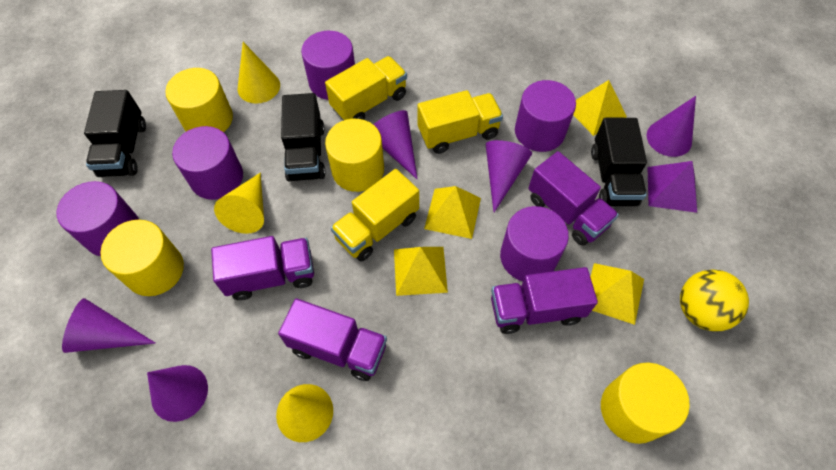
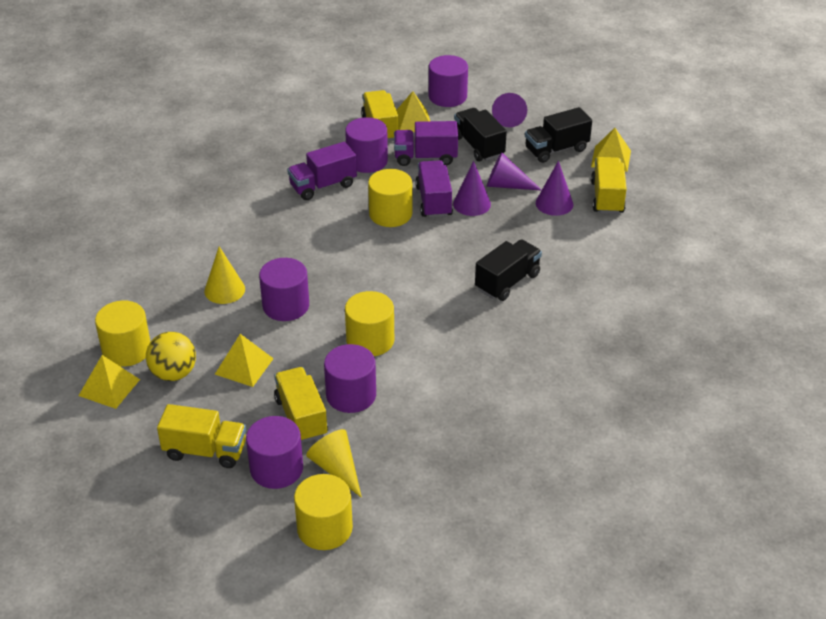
purple cone: [62,298,156,353] [147,365,208,422] [373,110,418,180] [486,140,532,212] [647,96,696,157] = 5 -> [453,161,491,216] [487,152,542,191] [492,93,527,127] [536,161,573,216] = 4
purple pyramid: [647,161,697,213] = 1 -> none = 0
purple truck: [211,236,314,300] [278,298,387,381] [491,267,598,334] [528,151,619,246] = 4 -> [287,142,357,200] [394,121,458,166] [415,160,453,218] = 3
yellow cone: [214,173,264,234] [238,42,280,103] [276,384,333,442] = 3 -> [204,246,245,304] [306,429,362,498] = 2
yellow truck: [325,56,407,121] [331,169,419,261] [418,90,503,154] = 3 -> [157,404,246,468] [274,367,328,443] [361,90,399,142] [591,157,627,214] = 4

